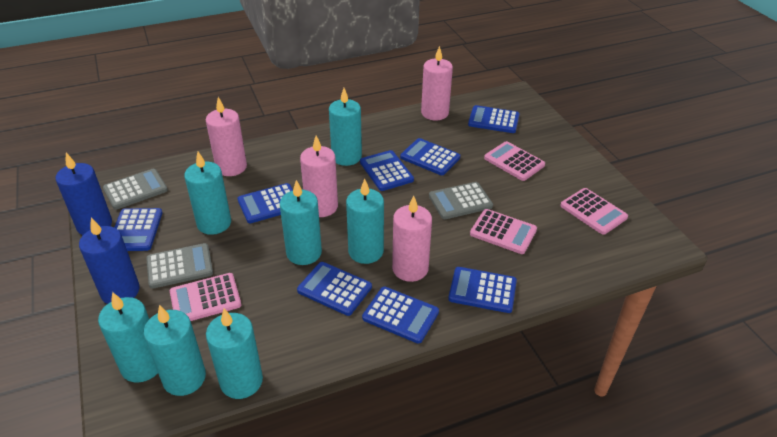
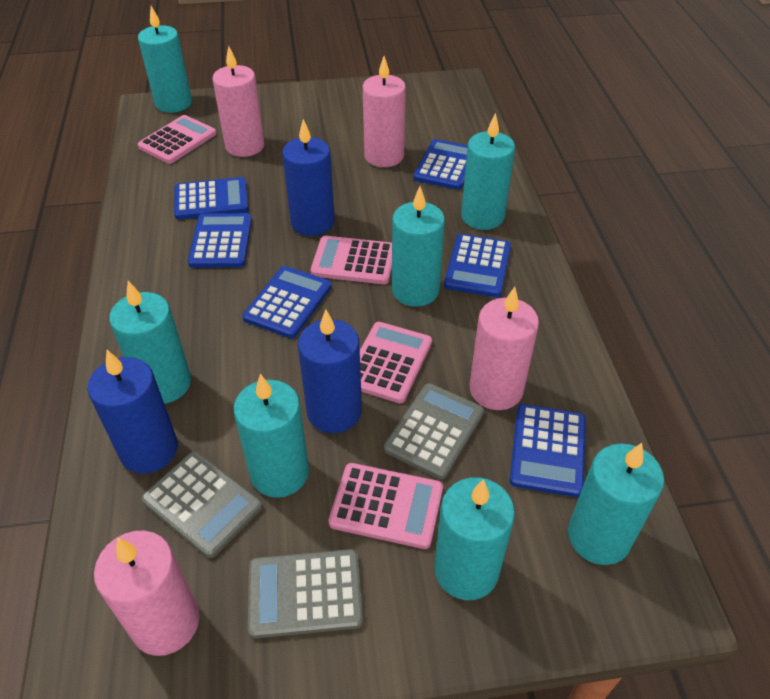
blue calculator: [114,208,163,251] [237,183,293,223] [297,262,372,316] [360,150,414,191] [362,287,439,344] [400,138,460,175] [448,267,517,313] [468,105,519,133] = 8 -> [174,177,249,220] [188,213,252,268] [242,266,332,338] [413,139,468,190] [444,234,511,297] [510,404,586,497] = 6
blue candle: [56,153,112,235] [79,218,140,304] = 2 -> [87,350,178,474] [282,119,335,236] [298,309,362,433] = 3

